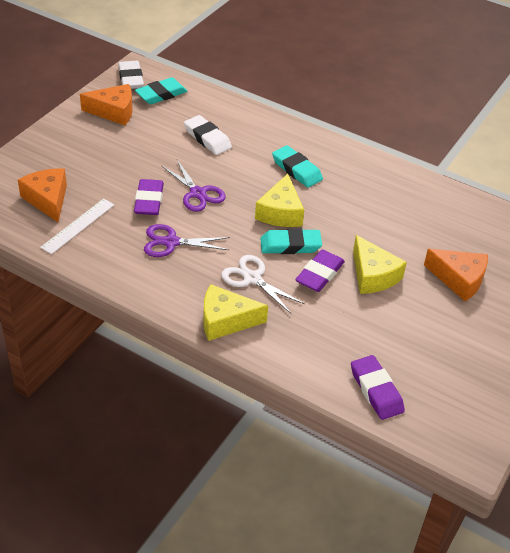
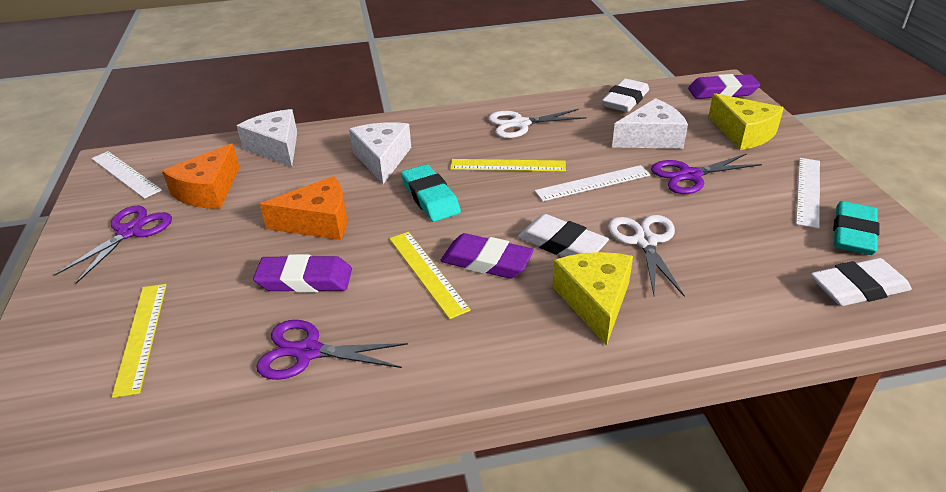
orange cheese: [18,168,67,222] [80,84,133,125] [424,249,488,301] = 3 -> [162,143,240,209] [260,176,347,240] = 2
purple scissors: [144,224,230,257] [162,160,226,212] = 2 -> [54,206,172,284] [256,320,408,380] [651,153,762,194] = 3
turquoise eraser: [135,77,187,104] [260,228,322,254] [272,145,323,188] = 3 -> [401,164,461,222] [833,201,880,255] = 2
white cheese: none = 0 -> [237,109,297,167] [349,122,411,184] [612,98,688,149] = 3
white eraser: [118,61,144,89] [184,115,232,155] = 2 -> [518,214,609,257] [602,79,649,112] [811,258,912,306] = 3
white ruler: [40,199,114,254] = 1 -> [91,151,162,199] [535,165,651,201] [796,158,820,229] = 3
white scissors: [221,255,305,314] = 1 -> [488,109,586,138] [608,215,685,297] = 2
yellow cheese: [203,284,268,341] [255,174,304,227] [353,235,407,294] = 3 -> [553,252,633,346] [708,93,784,150] = 2
yellow ruler: none = 0 -> [112,284,167,398] [389,232,471,319] [450,159,566,172] = 3

